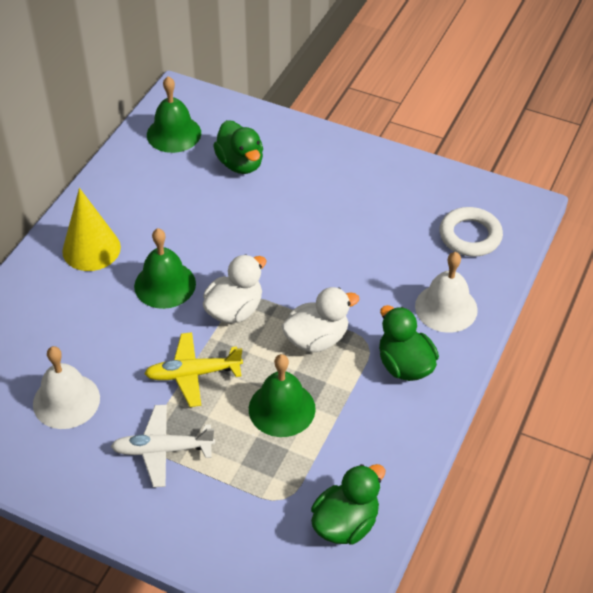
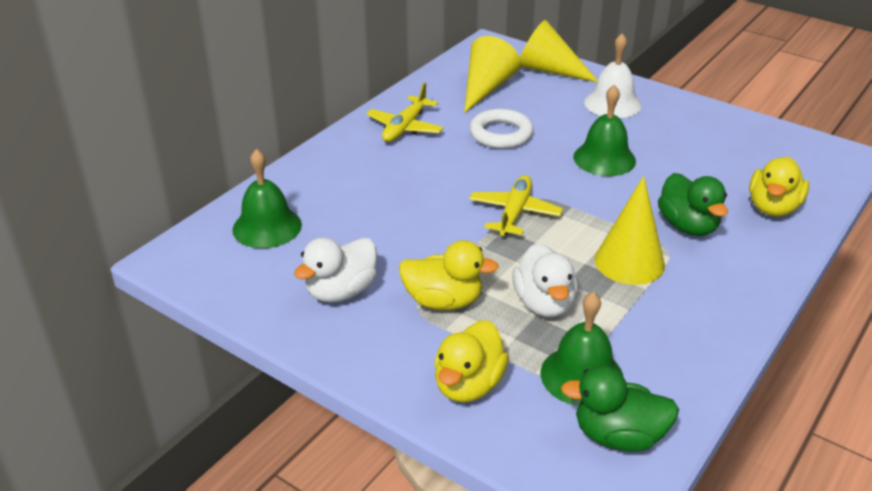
green duck: [213,120,263,174] [311,464,385,545] [379,305,439,381] = 3 -> [561,366,679,452] [658,173,728,236] = 2
white bell: [33,346,100,429] [415,252,478,333] = 2 -> [584,33,642,118] = 1
white plane: [111,405,215,487] = 1 -> none = 0
yellow cone: [62,188,121,271] = 1 -> [464,36,521,113] [520,20,597,82] [594,176,665,285] = 3
yellow duck: none = 0 -> [399,240,499,310] [434,320,509,402] [749,157,809,217] = 3
yellow plane: [144,332,243,407] = 1 -> [366,83,444,142] [469,175,563,236] = 2

